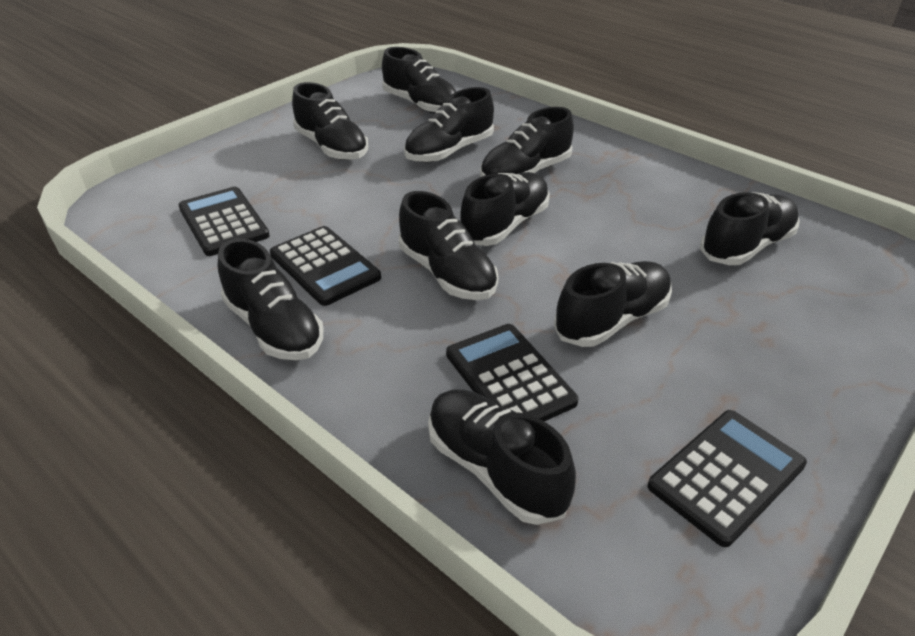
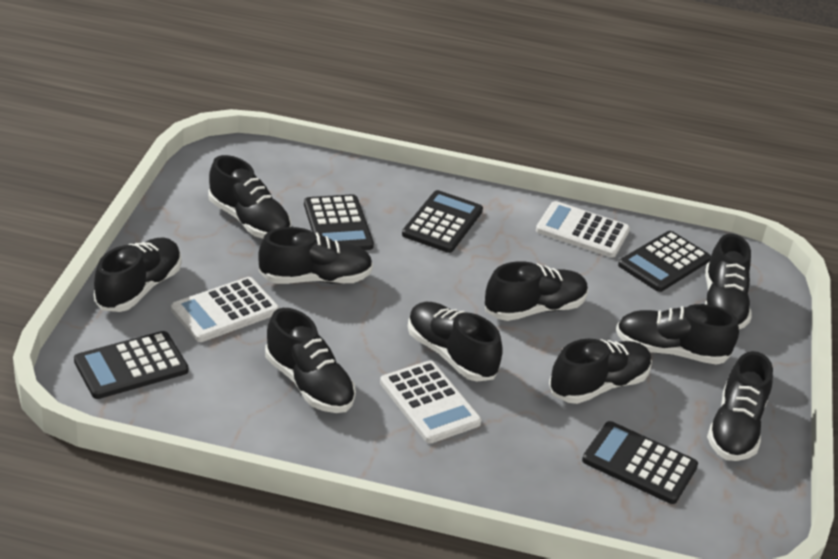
black calculator: [178,187,270,256] [270,226,381,306] [446,324,579,421] [648,410,807,547] = 4 -> [74,331,188,399] [304,194,374,250] [402,190,483,253] [582,421,698,504] [618,231,711,292] = 5
white calculator: none = 0 -> [171,277,280,342] [380,361,482,443] [536,201,630,258] = 3

